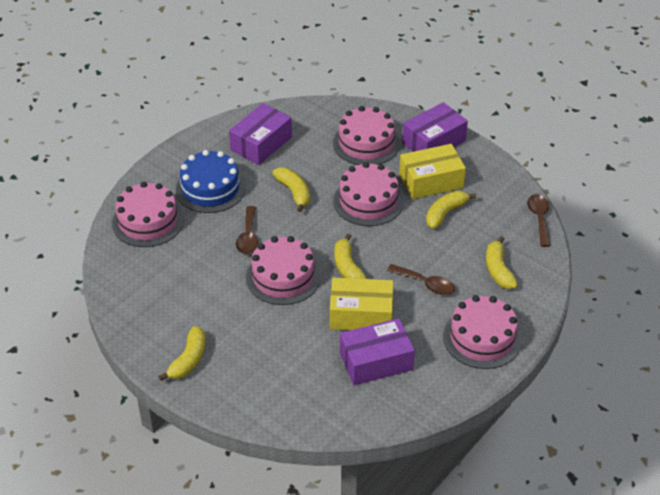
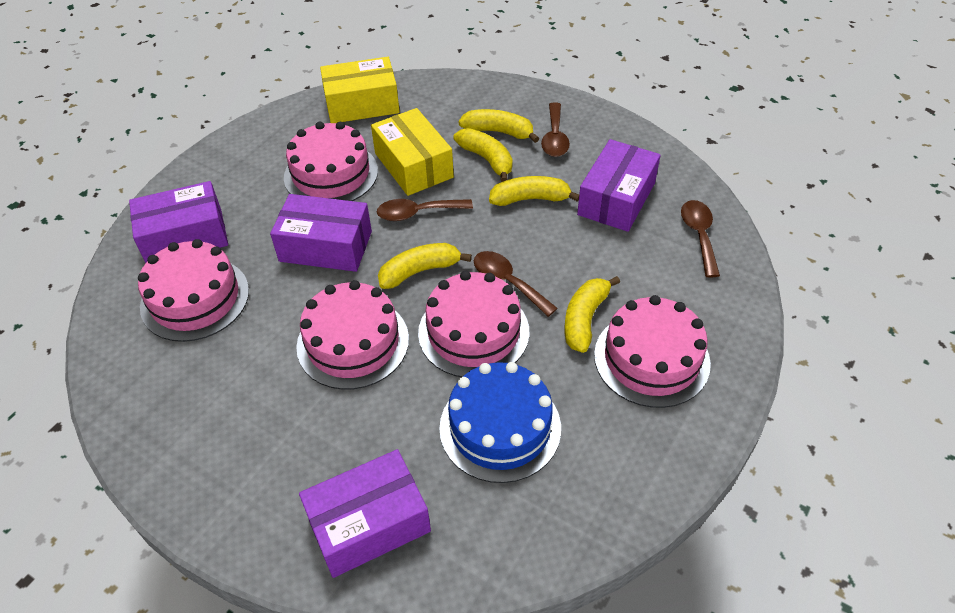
brown spoon: [236,206,258,254] [387,264,455,295] [527,194,551,247] = 3 -> [377,199,473,221] [474,251,558,317] [541,102,570,157] [681,200,720,278] = 4
purple box: [229,103,292,165] [340,318,415,385] [402,102,468,152] = 3 -> [129,181,228,263] [270,194,372,272] [299,449,431,578] [577,139,661,232] = 4

